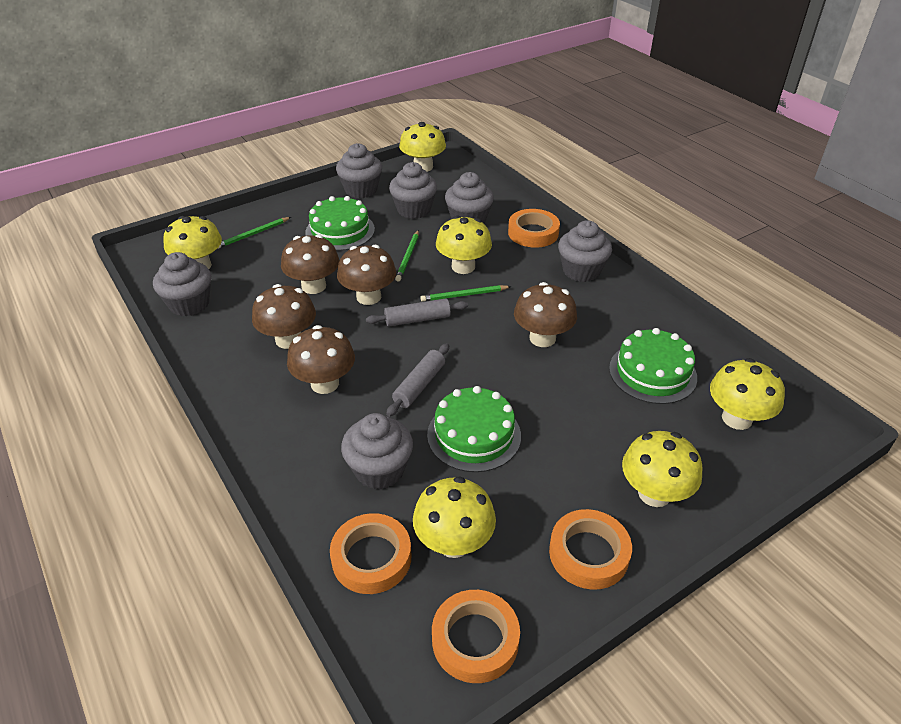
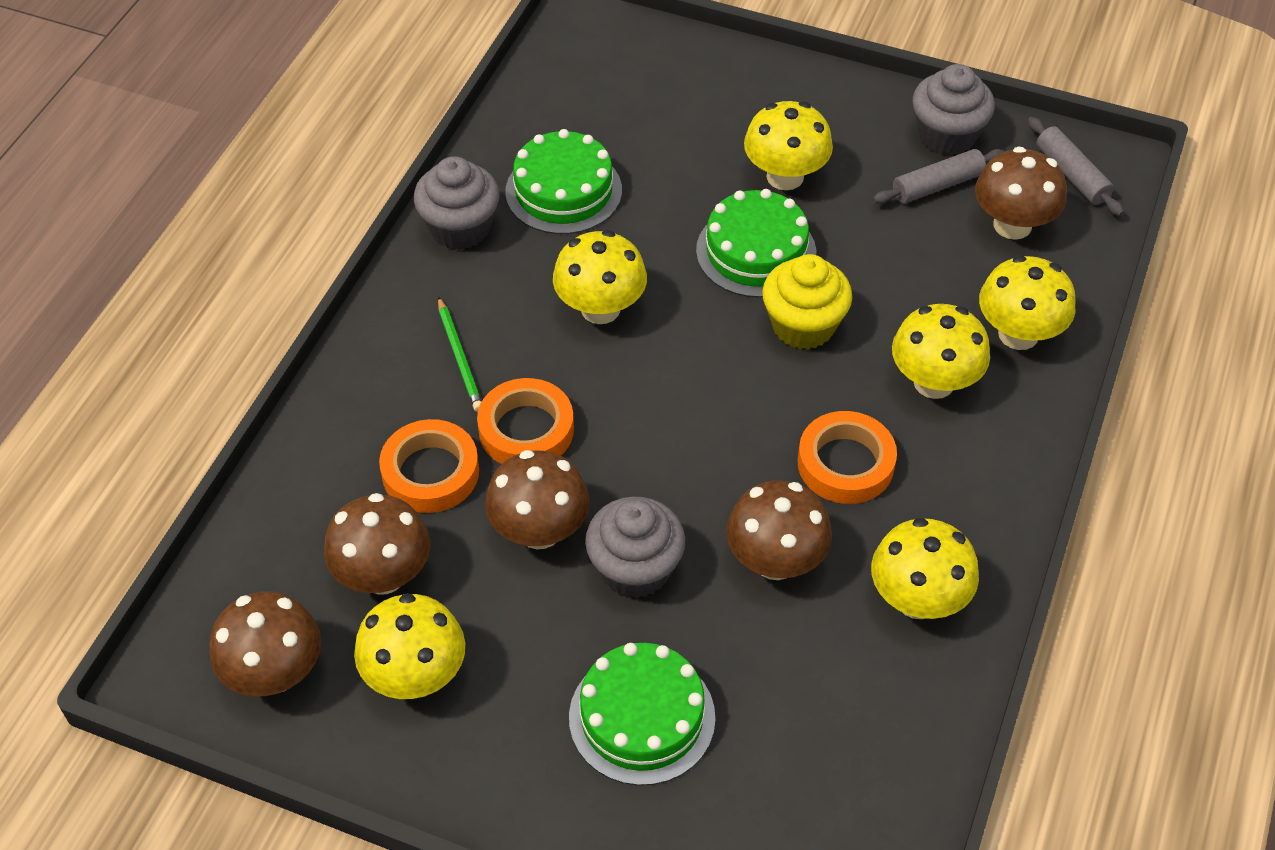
green pencil: [217,217,291,249] [395,230,419,281] [420,285,511,302] = 3 -> [438,297,482,412] = 1
grey cupcake: [153,252,211,316] [336,143,382,198] [341,413,413,489] [389,162,437,219] [445,172,494,224] [558,220,612,282] = 6 -> [414,156,499,250] [585,497,685,599] [912,64,995,156] = 3
orange tape: [330,513,411,594] [432,590,520,683] [508,209,560,248] [549,509,632,590] = 4 -> [379,419,479,513] [477,378,574,464] [797,411,897,504] = 3
yellow cupcake: none = 0 -> [762,254,852,350] = 1

